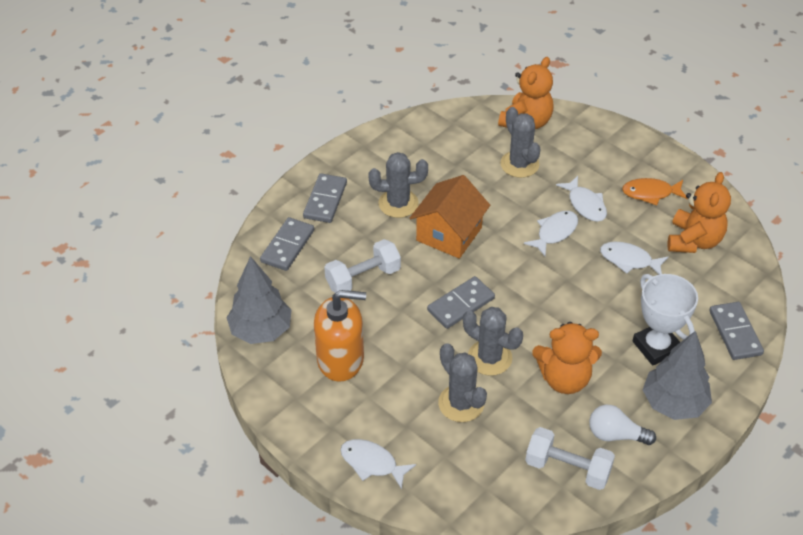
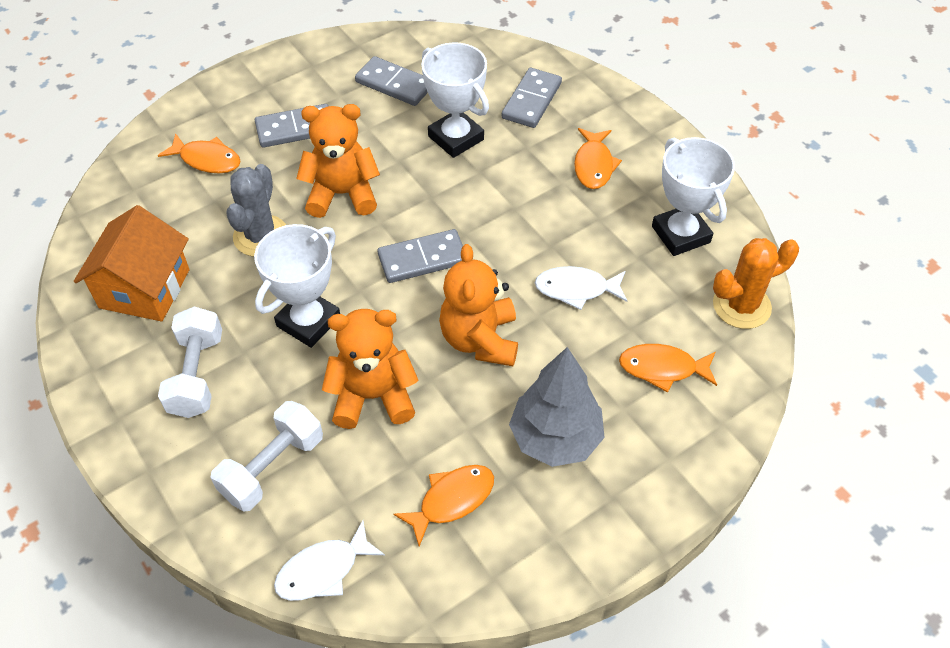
grey cactus: [368,152,428,218] [438,343,487,422] [463,307,523,376] [500,107,540,178] = 4 -> [227,164,286,257] = 1
grey tree: [226,256,292,344] [643,331,712,420] = 2 -> [509,347,605,467] = 1
orange cactus: none = 0 -> [713,238,799,329] = 1
orange fish: [622,178,688,205] = 1 -> [158,133,241,173] [394,465,494,546] [574,128,622,189] [619,344,717,392] = 4
orange soap dispenser: [314,290,366,382] = 1 -> none = 0
white fish: [340,439,416,489] [524,211,578,256] [556,176,607,222] [600,242,669,274] = 4 -> [274,520,385,601] [535,266,627,310] = 2
white light bulb: [589,405,656,445] = 1 -> none = 0
white trophy: [633,274,698,366] = 1 -> [254,224,340,348] [421,42,489,158] [652,137,735,256] = 3

